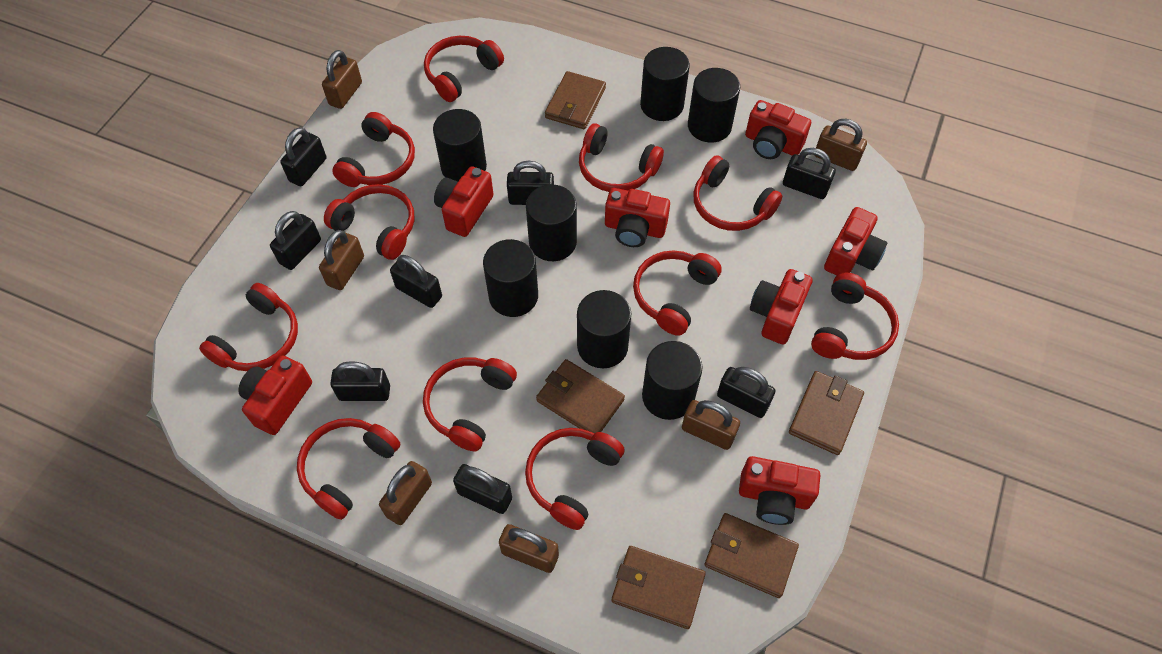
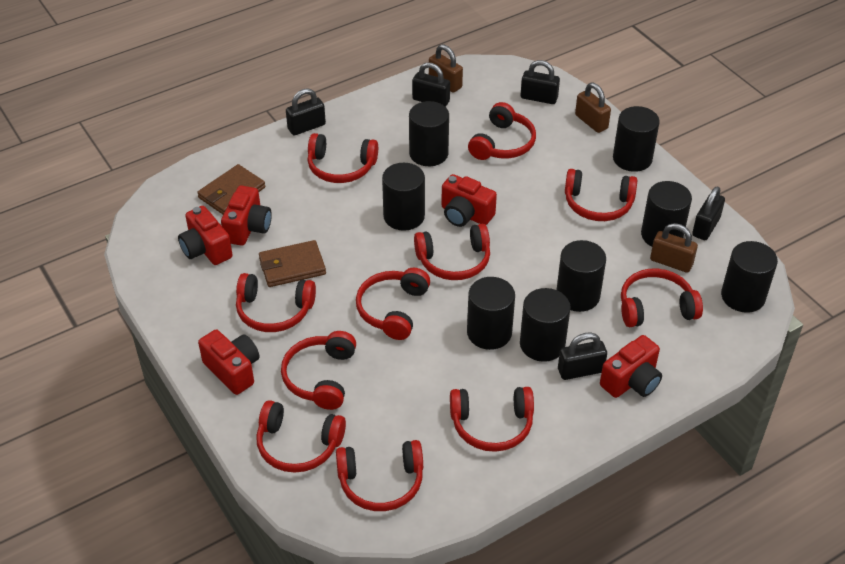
black cylinder: [433,109,487,181] [483,239,538,317] [526,184,577,261] [577,290,631,368] [640,47,690,121] [642,341,703,420] [688,68,740,143] = 7 -> [382,163,425,231] [409,101,449,166] [467,277,515,350] [520,288,571,362] [557,240,606,312] [613,106,660,172] [641,181,692,247] [721,241,778,313] = 8
black padlock: [270,211,321,270] [280,127,326,186] [330,361,390,401] [390,255,442,308] [453,464,512,514] [507,161,554,205] [717,367,775,418] [783,148,836,199] = 8 -> [286,88,326,135] [412,62,450,107] [521,60,560,104] [558,332,607,380] [692,186,725,240] = 5
brown padlock: [319,230,364,290] [322,50,362,109] [379,461,432,525] [499,524,559,573] [682,400,740,450] [815,119,867,171] = 6 -> [429,44,463,93] [575,83,611,133] [650,223,698,273] = 3
brown wallet: [536,359,625,434] [545,71,606,129] [612,546,706,629] [704,513,799,598] [789,371,864,455] = 5 -> [197,164,265,215] [259,240,326,287] = 2
red camera: [238,355,312,435] [434,166,493,237] [605,188,670,247] [739,456,820,525] [745,100,811,159] [750,269,813,345] [824,207,887,276] = 7 -> [178,206,233,265] [198,330,260,395] [221,185,272,246] [441,174,497,227] [600,335,662,398] = 5

